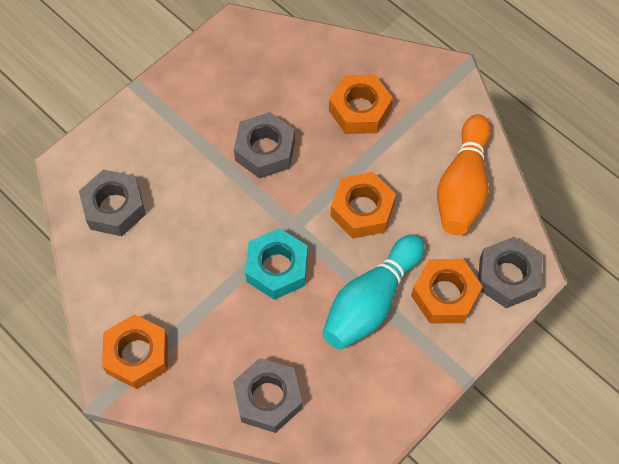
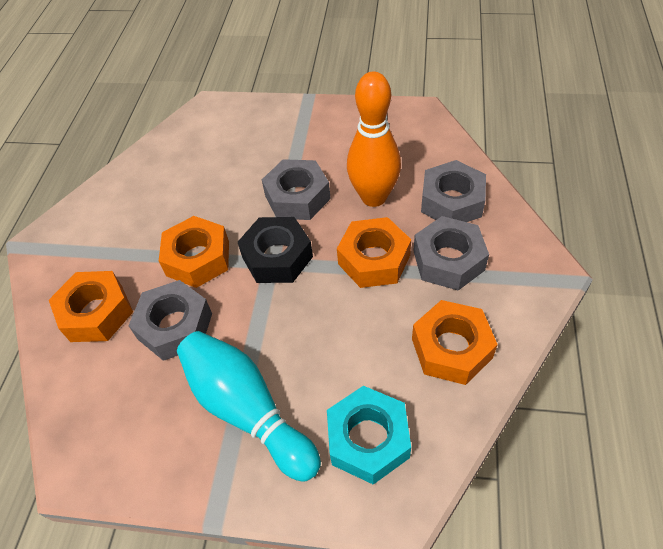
black nut: none = 0 -> [238,217,313,283] = 1

